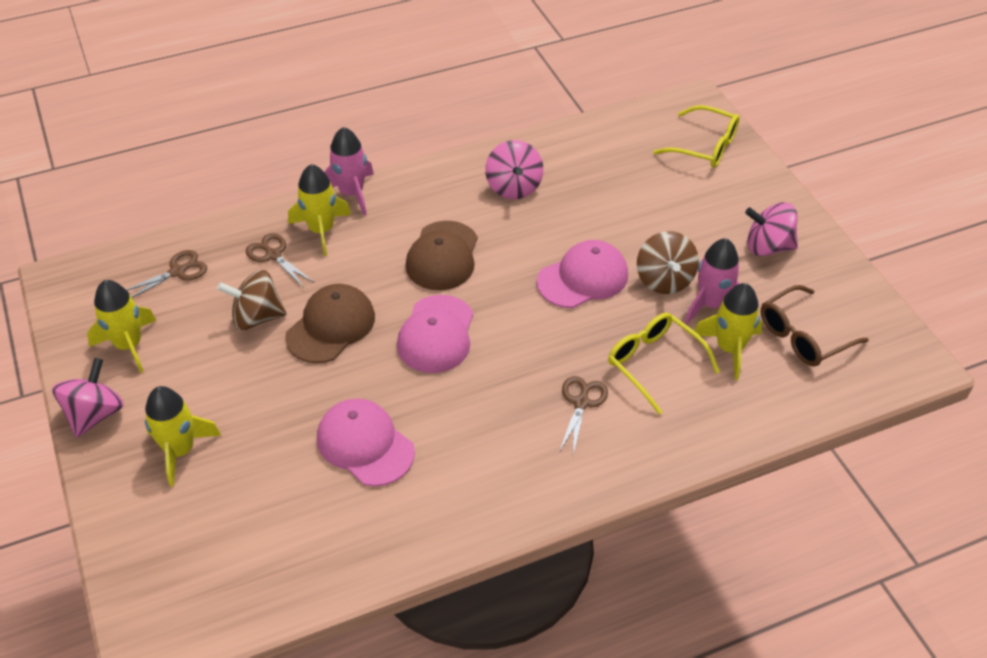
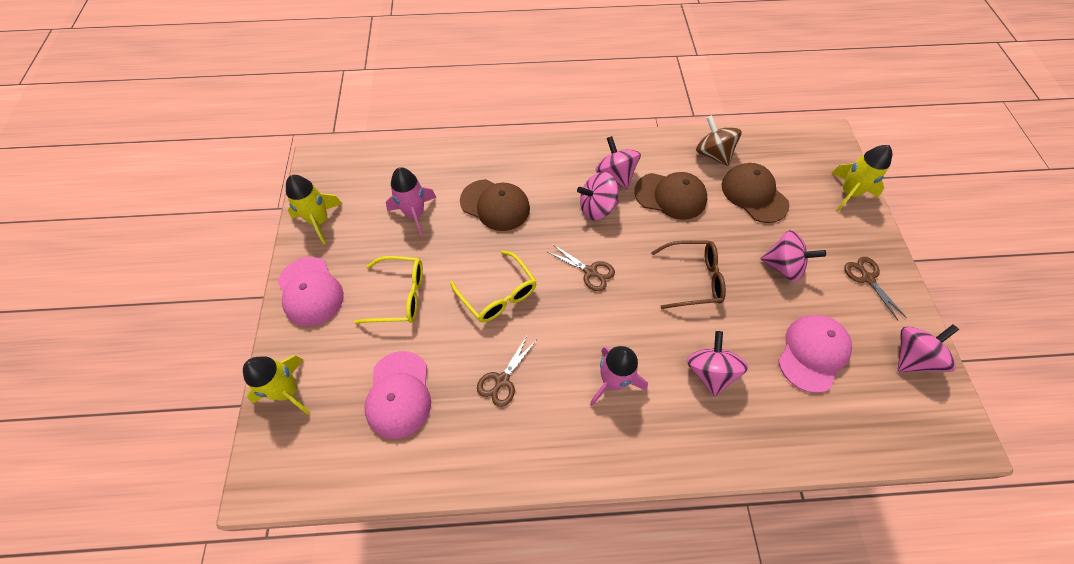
brown cap: [285,284,375,363] [405,221,478,290] = 2 -> [460,179,530,231] [634,172,707,220] [722,163,789,223] = 3
brown spinning top: [217,270,287,330] [637,231,699,294] = 2 -> [696,115,742,166] = 1
pink spinning top: [52,358,124,438] [485,140,543,199] [745,202,798,256] = 3 -> [577,172,619,220] [596,136,641,189] [687,331,748,397] [761,230,826,282] [898,324,959,372] = 5
yellow rocket: [87,280,157,373] [145,386,221,487] [288,164,351,256] [695,283,762,380] = 4 -> [243,355,310,415] [286,175,342,244] [832,145,892,211] = 3

